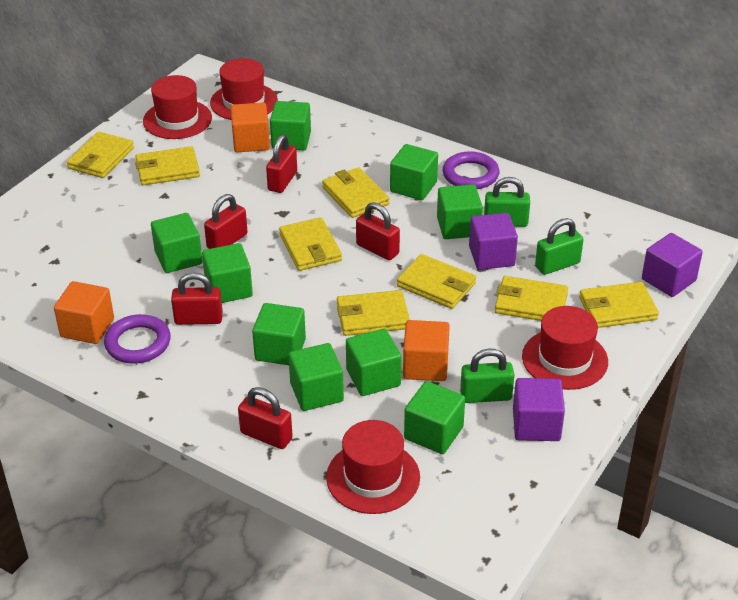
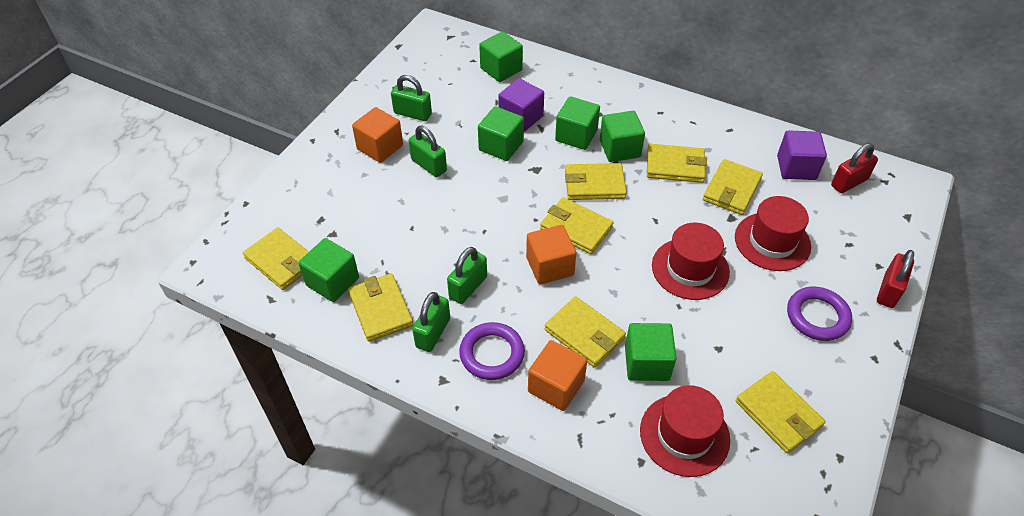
green cube: [151,213,203,273] [202,243,253,303] [252,303,306,365] [270,101,311,150] [288,343,344,411] [346,329,402,396] [390,144,438,200] [404,381,465,454] [437,184,483,239] = 9 -> [298,238,359,302] [478,106,524,161] [479,31,523,82] [555,96,600,150] [600,111,645,162] [625,323,677,381] = 6
green padlock: [460,348,515,403] [484,177,530,227] [535,218,584,275] = 3 -> [391,75,432,121] [409,126,447,177] [412,292,450,352] [447,247,487,304] = 4
purple cube: [469,213,518,270] [513,378,565,441] [642,233,703,297] = 3 -> [498,78,544,132] [777,130,827,180] = 2
red hat: [143,75,212,139] [210,58,278,120] [326,420,420,514] [522,306,608,390] = 4 -> [640,385,730,477] [652,223,730,300] [735,196,811,271] = 3
red padlock: [171,272,223,325] [204,194,248,249] [238,387,293,449] [266,135,297,193] [356,202,400,260] = 5 -> [831,143,878,193] [877,250,914,308] = 2

